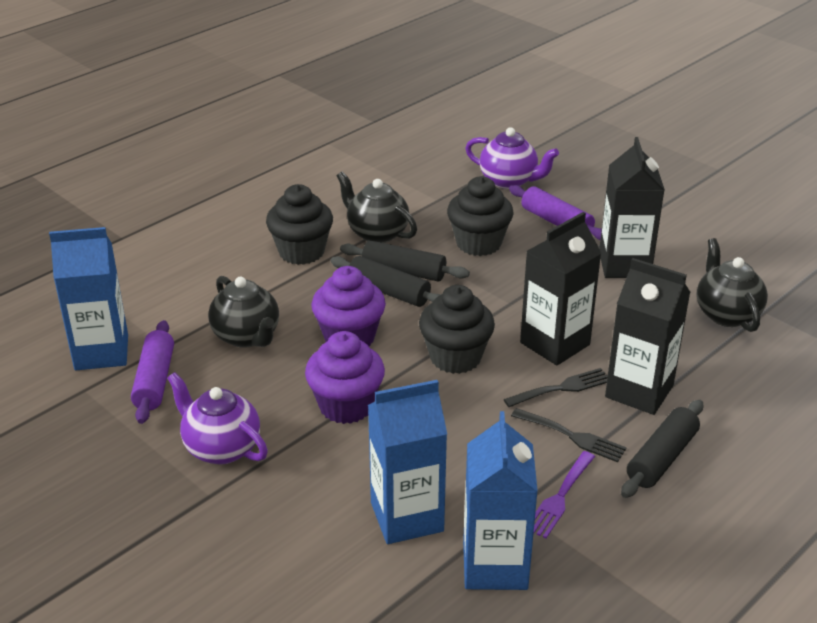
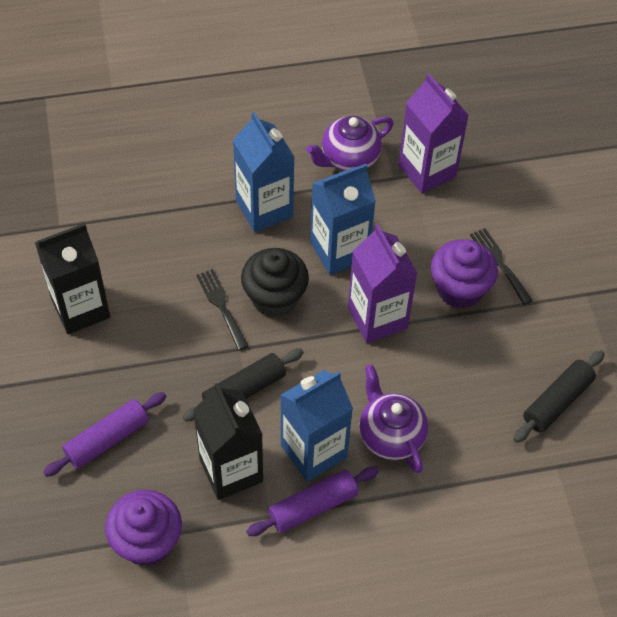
black carton: [520,212,601,365] [599,137,665,278] [605,258,690,415] = 3 -> [35,223,110,334] [193,383,263,500] = 2
black cupcake: [266,184,333,265] [419,285,495,374] [447,176,514,256] = 3 -> [241,248,309,318] = 1
black rolling pin: [331,256,441,307] [340,240,470,282] [621,400,703,498] = 3 -> [183,348,304,421] [513,350,605,443] = 2
black teapot: [208,276,279,348] [337,172,417,243] [697,238,768,332] = 3 -> none = 0
purple carton: none = 0 -> [348,224,418,343] [399,73,469,193] = 2
purple fork: [534,451,595,538] = 1 -> none = 0

